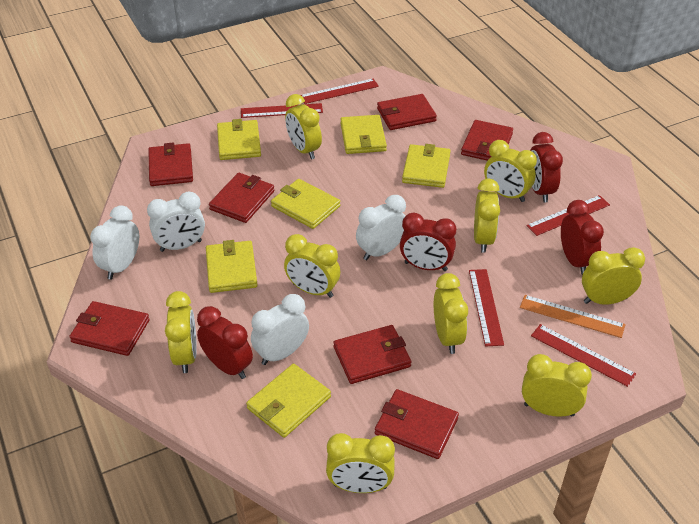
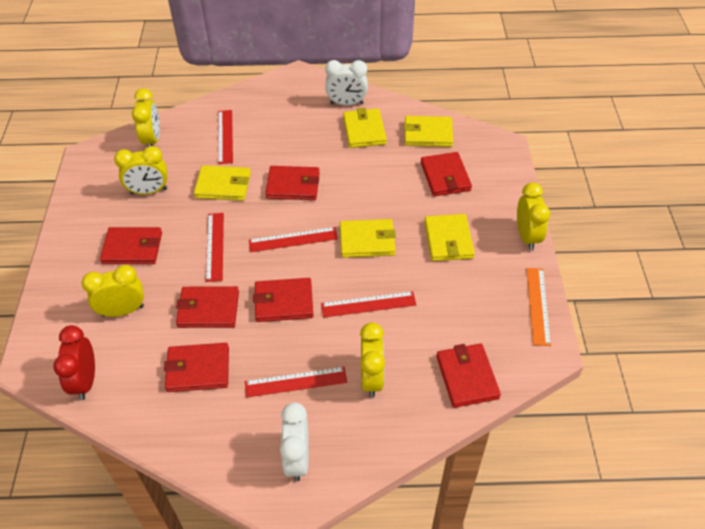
red clock: [197,306,253,379] [400,213,456,271] [530,132,563,202] [561,200,604,275] = 4 -> [53,325,95,400] = 1
white clock: [90,205,139,280] [147,191,205,252] [251,294,309,365] [356,195,406,260] = 4 -> [280,403,309,481] [325,60,368,106] = 2
yellow clock: [165,291,197,373] [284,234,340,298] [285,94,322,159] [326,433,395,493] [434,273,468,354] [474,179,500,253] [484,140,537,202] [522,354,592,417] [582,247,645,305] = 9 -> [82,265,144,317] [114,146,167,195] [132,88,160,147] [360,322,385,398] [517,183,550,251] = 5
yellow wallet: [206,240,257,293] [217,119,261,160] [246,364,331,438] [271,179,340,229] [340,115,387,154] [402,144,451,188] = 6 -> [194,165,251,201] [340,219,396,258] [343,108,387,148] [404,116,453,147] [424,214,475,261] = 5

